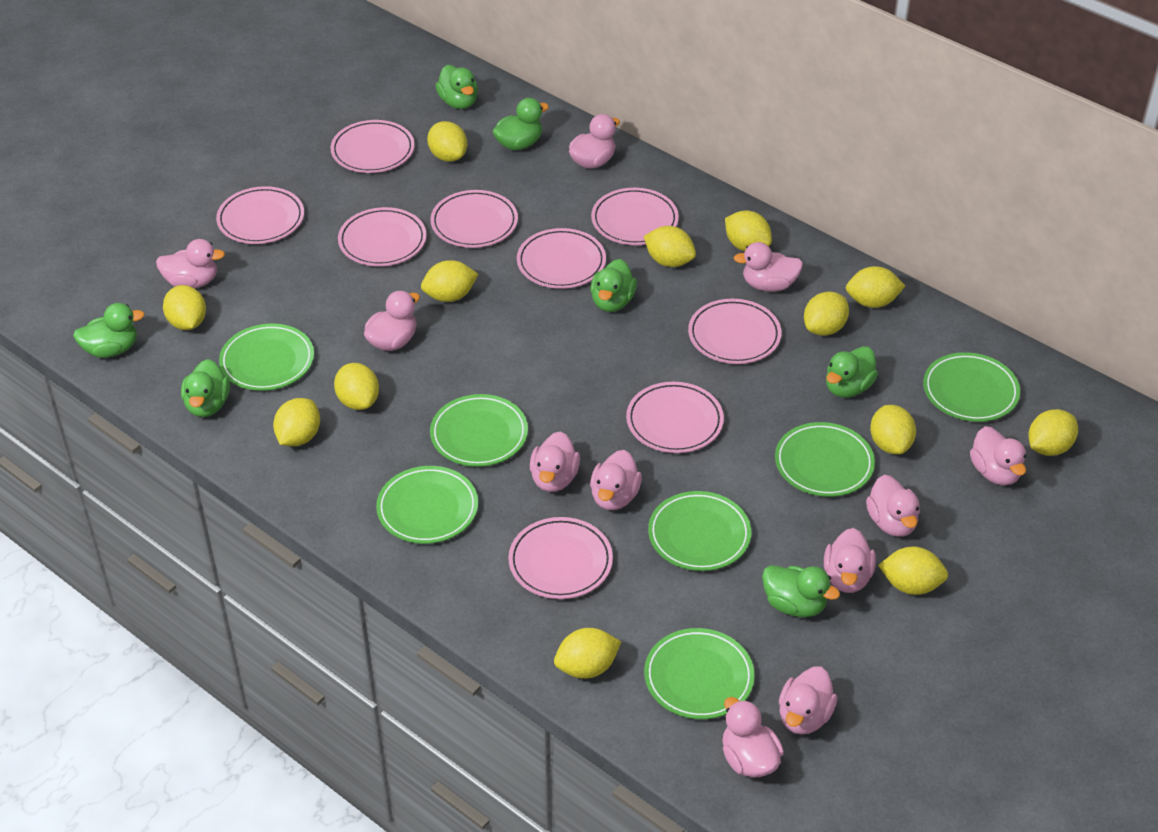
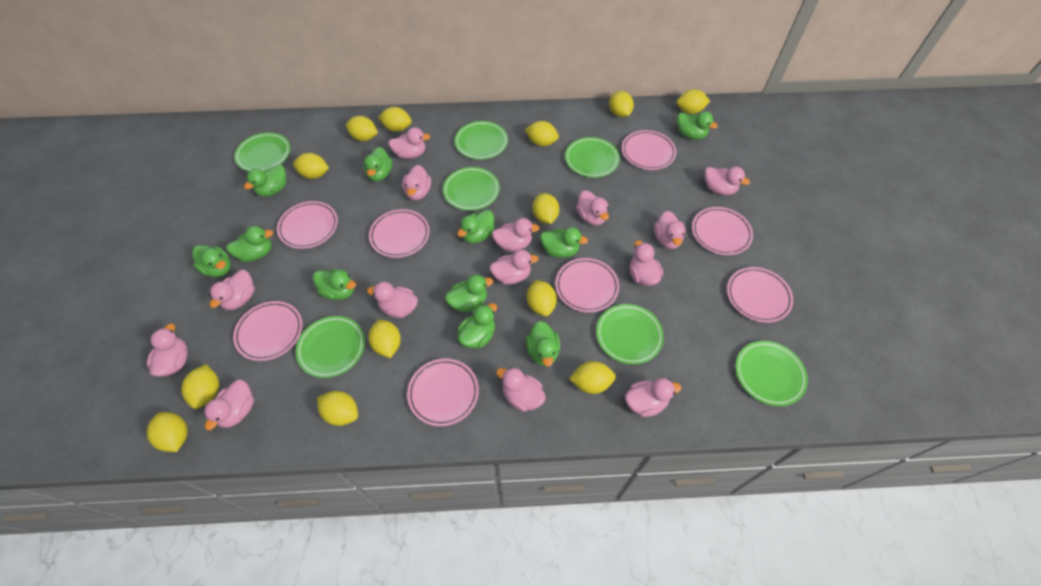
green duck: [73,303,145,358] [181,359,230,417] [435,65,478,109] [492,98,549,150] [591,259,637,312] [762,565,840,617] [826,346,878,398] = 7 -> [192,245,231,277] [226,226,273,262] [244,165,286,197] [313,269,356,300] [364,147,392,182] [445,274,493,313] [457,210,495,243] [458,303,497,348] [526,321,560,367] [540,227,588,258] [677,111,718,140] = 11
pink duck: [156,239,225,288] [364,291,420,351] [530,431,580,492] [569,114,620,169] [590,450,642,510] [722,697,784,778] [734,242,803,292] [779,667,837,735] [824,528,876,593] [866,475,920,537] [970,426,1026,485] = 11 -> [147,324,188,377] [204,380,254,430] [209,270,255,310] [367,282,418,318] [388,127,430,159] [402,165,431,200] [490,250,539,285] [492,218,540,252] [496,367,546,412] [576,190,609,226] [625,378,681,417] [630,241,663,286] [654,211,685,249] [705,167,750,195] = 14
pink plate: [216,186,304,244] [330,120,415,173] [338,207,427,266] [430,190,518,248] [508,517,613,599] [517,228,606,289] [591,188,679,245] [626,382,724,453] [688,299,782,364] = 9 -> [233,301,302,361] [277,201,338,249] [369,209,430,258] [407,359,479,426] [555,258,619,312] [622,130,676,170] [692,207,753,255] [727,267,793,323] = 8

